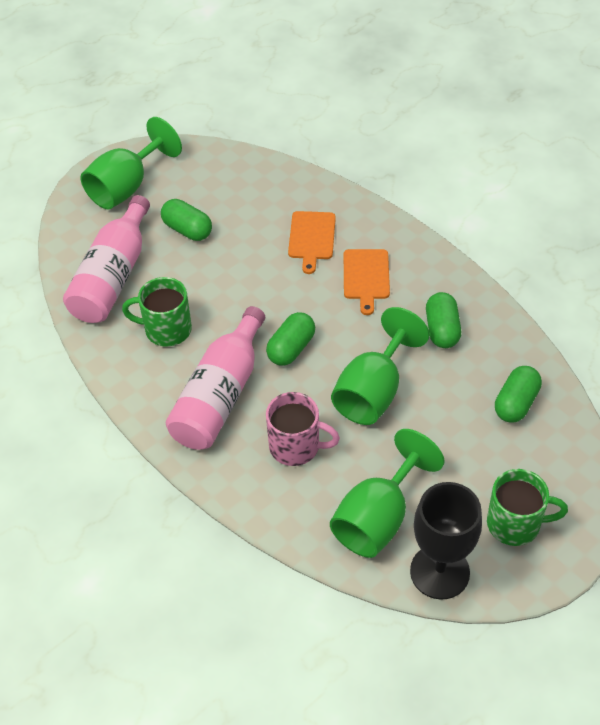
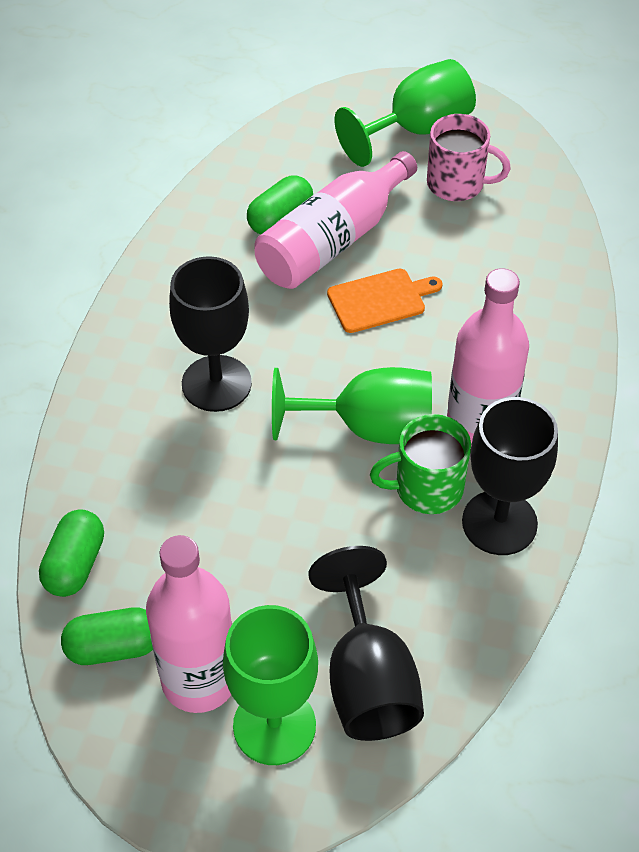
black goblet: [410,482,482,600] = 1 -> [169,256,252,412] [309,546,424,741] [462,397,558,555] = 3
green capsule: [161,199,212,241] [266,312,315,366] [426,292,461,348] [495,366,542,423] = 4 -> [39,509,104,597] [61,608,153,665] [247,175,313,234] = 3
green mug: [122,277,192,347] [487,469,568,546] = 2 -> [370,414,471,514] = 1
orange cutting board: [288,211,336,274] [344,249,390,315] = 2 -> [327,269,443,333] = 1
pink bottle: [63,195,150,323] [166,306,265,450] = 2 -> [146,535,232,713] [255,151,417,289] [447,268,529,445] = 3

